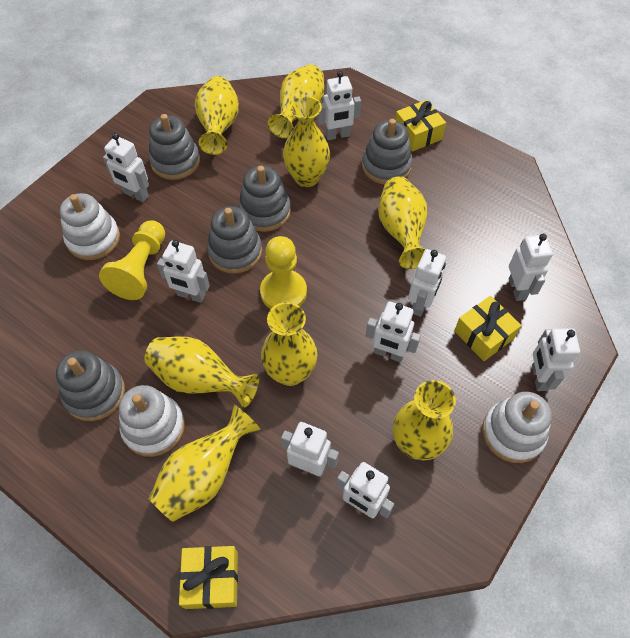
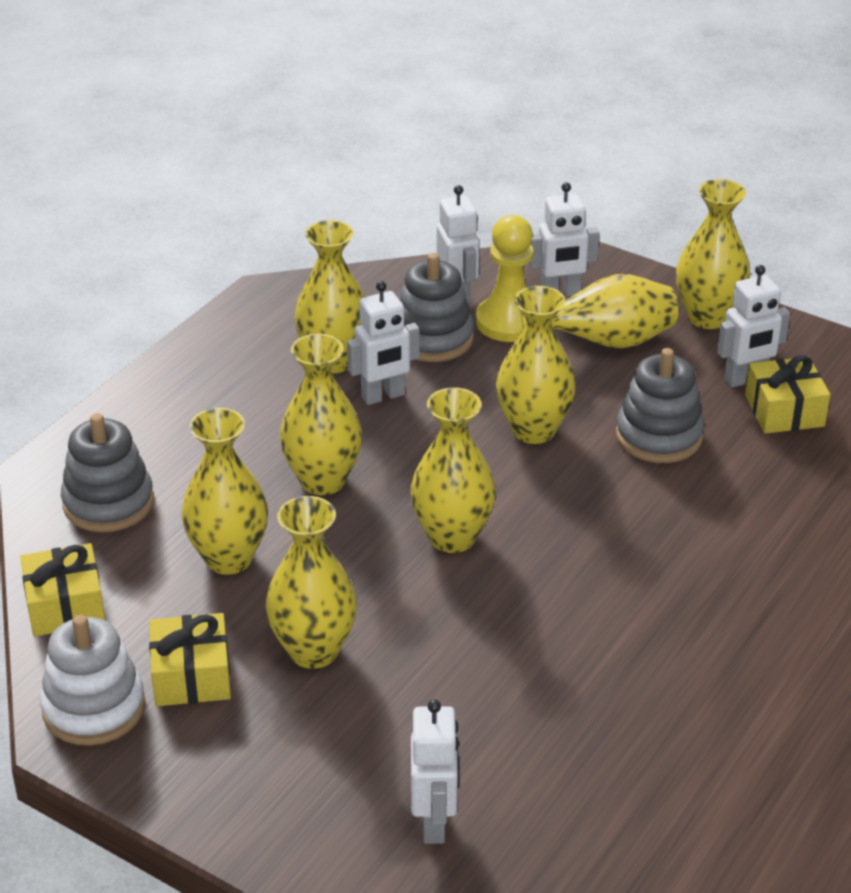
grey stacking toy: [56,350,125,421] [149,114,200,180] [207,206,262,274] [238,166,291,232] [362,119,413,184] = 5 -> [61,413,154,532] [400,253,474,362] [616,348,705,463] = 3
white robot: [103,133,149,202] [157,240,210,303] [281,422,339,477] [317,71,361,140] [336,462,394,518] [366,301,421,362] [408,249,446,317] [509,234,553,301] [532,328,580,391] = 9 -> [347,281,420,405] [411,699,459,844] [437,185,479,305] [529,182,599,297] [717,265,790,388] = 5
white stacking toy: [60,193,120,260] [119,385,185,457] [482,392,552,463] = 3 -> [40,615,145,746] = 1
yellow pawn: [99,220,165,300] [260,236,307,309] = 2 -> [476,215,533,342] = 1

